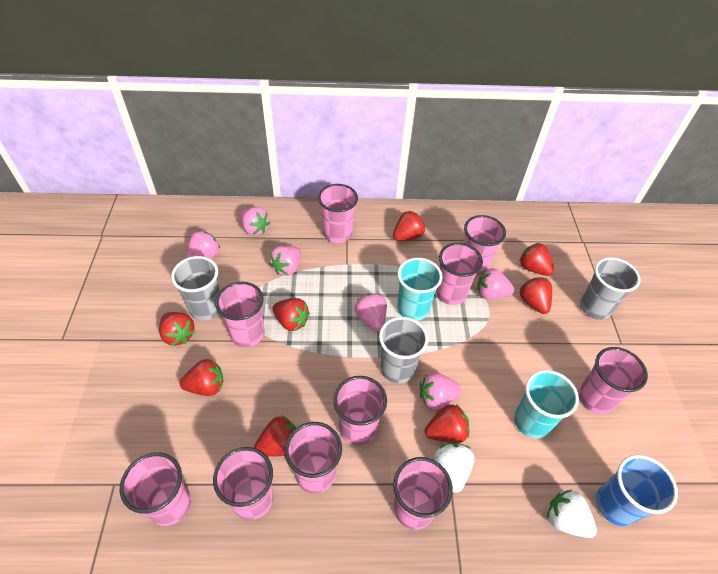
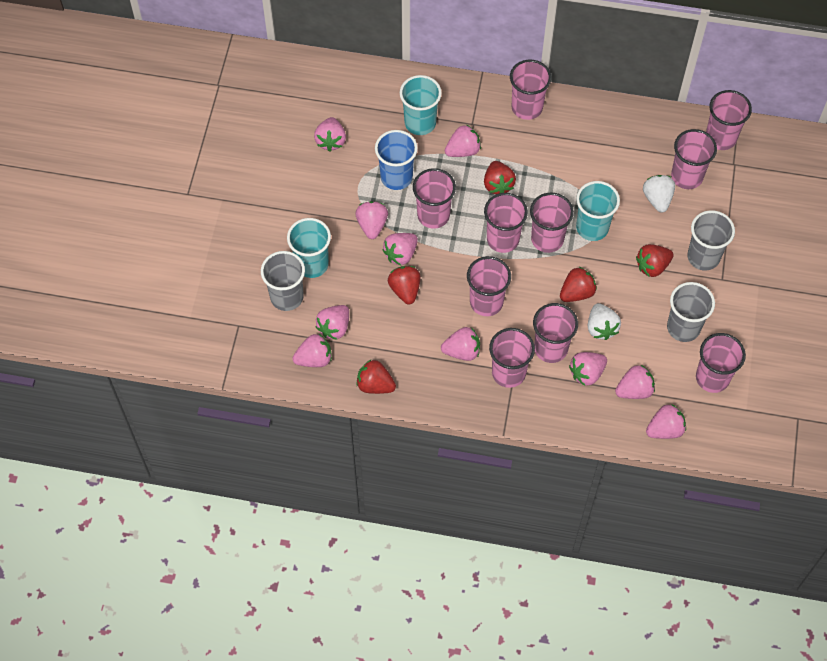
pink strawberry: [186,230,220,259] [240,207,271,236] [269,246,301,276] [355,293,387,332] [420,372,462,409] [477,268,514,300] = 6 -> [292,334,332,367] [314,117,346,152] [316,305,349,340] [355,201,388,239] [382,233,418,265] [441,327,480,361] [445,125,481,157] [569,352,607,386] [615,365,655,399] [646,404,686,439] = 10
red strawberry: [159,312,195,346] [179,359,223,396] [254,416,296,457] [272,298,310,331] [393,211,425,241] [425,404,469,443] [519,243,554,276] [519,277,552,314] = 8 -> [356,360,396,394] [388,266,421,304] [484,161,516,194] [560,267,597,302] [636,244,674,277] = 5
turquoise cup: [397,258,443,321] [514,370,579,439] = 2 -> [287,218,331,278] [400,75,442,135] [576,181,620,241] = 3

